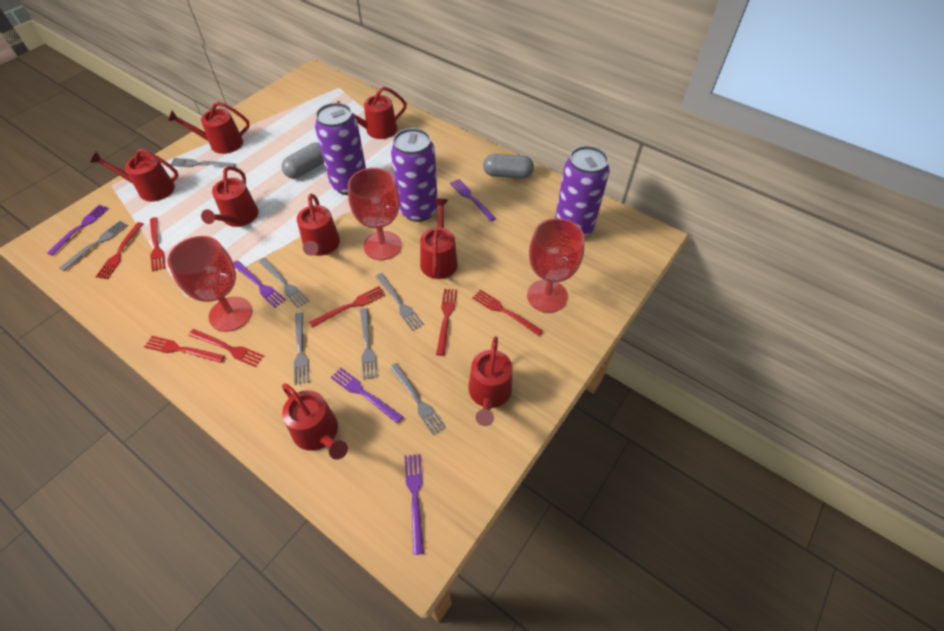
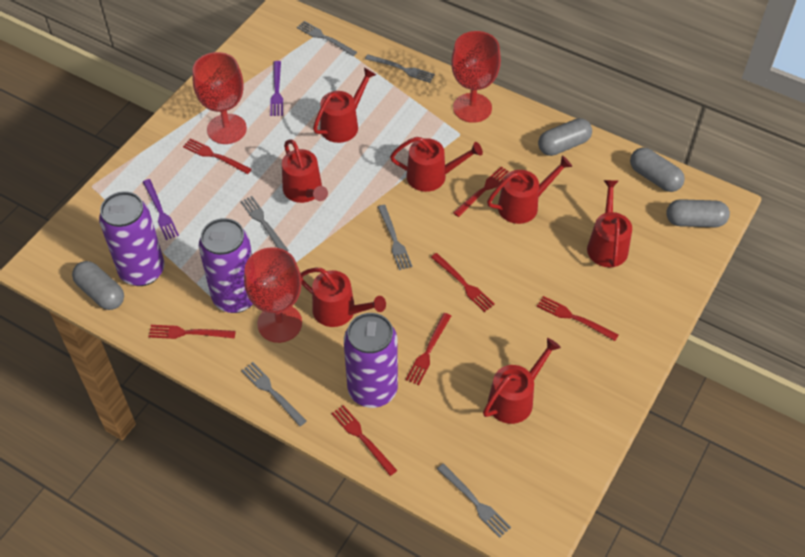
grey capsule: [281,143,324,178] [483,154,534,178] = 2 -> [72,261,124,310] [538,118,592,156] [630,147,685,192] [666,199,730,227] = 4
grey fork: [60,221,128,271] [170,158,236,167] [259,258,309,308] [294,312,309,385] [360,308,378,380] [375,273,424,331] [390,363,446,435] = 7 -> [240,196,288,251] [241,362,307,426] [297,21,357,56] [365,54,435,83] [378,205,412,270] [437,463,511,538] = 6
purple fork: [47,205,109,256] [233,260,286,308] [331,367,403,424] [404,454,424,555] [450,179,496,222] = 5 -> [143,179,179,240] [270,61,283,116] = 2
red watering can: [90,149,179,201] [168,102,250,154] [201,166,258,227] [282,384,348,460] [297,194,340,256] [336,87,407,139] [420,199,458,279] [468,336,512,426] = 8 -> [282,139,328,203] [300,268,386,327] [313,68,376,143] [390,137,483,192] [483,338,561,424] [487,156,572,224] [587,180,632,267] = 7

